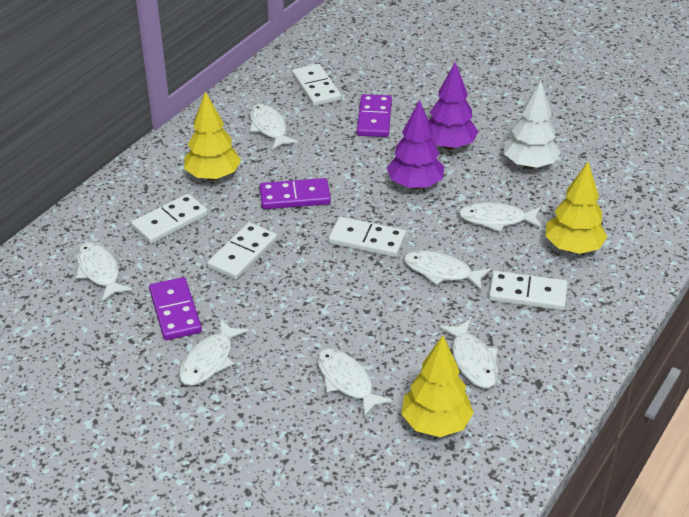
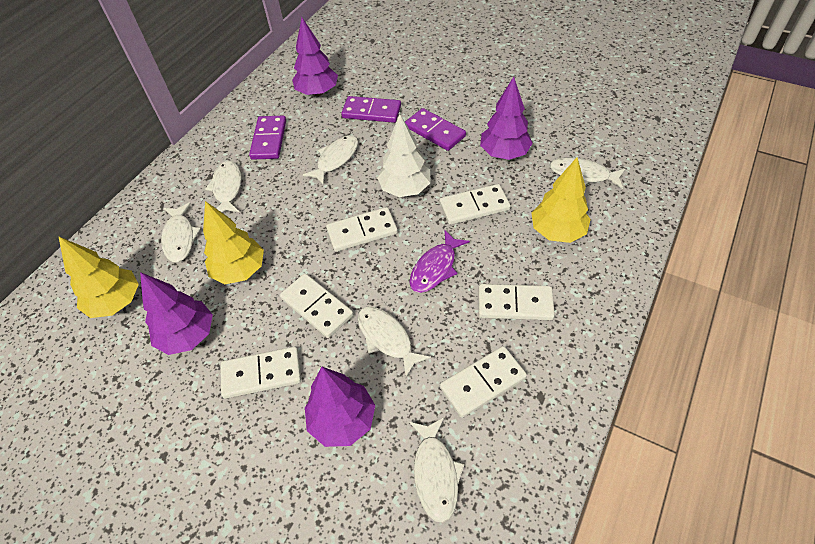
purple fish: none = 0 -> [409,230,470,293] = 1
purple tree: [387,100,444,189] [428,62,478,150] = 2 -> [140,272,213,355] [292,17,338,96] [305,367,375,447] [480,76,532,160] = 4
white domino: [131,194,208,244] [207,222,277,280] [292,64,341,106] [329,217,406,257] [489,271,568,311] = 5 -> [221,347,301,399] [280,273,353,338] [326,207,398,252] [440,184,510,225] [440,346,527,418] [479,284,555,320] = 6
white fish: [76,242,132,302] [179,319,249,386] [250,104,298,150] [317,348,393,417] [404,250,491,290] [439,319,498,388] [459,202,542,232] = 7 -> [161,202,201,262] [205,161,241,212] [303,135,358,185] [358,307,431,377] [409,417,465,523] [550,157,626,189] = 6

